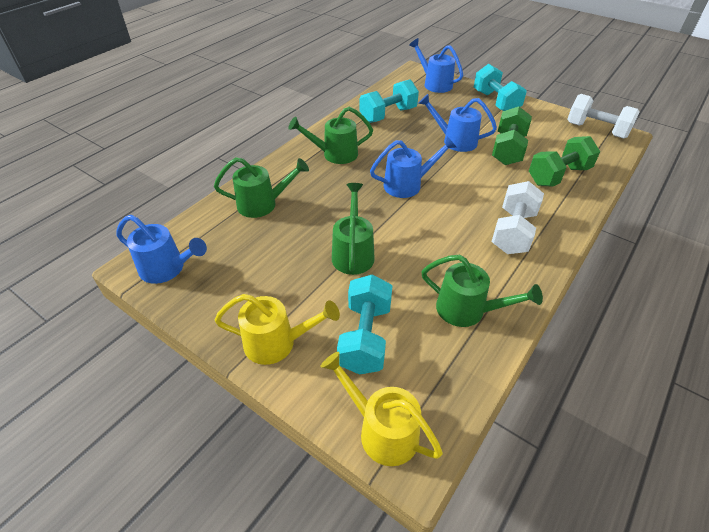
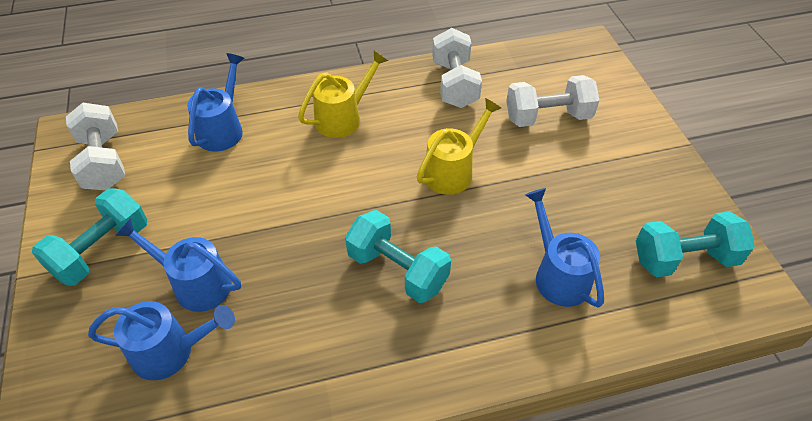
green dumbbell: [492,106,532,165] [529,136,600,187] = 2 -> none = 0
green watering can: [214,157,309,218] [289,106,373,164] [332,183,375,275] [421,255,543,327] = 4 -> none = 0
white dumbbell: [491,181,544,254] [567,94,639,138] = 2 -> [66,103,125,190] [432,28,482,108] [506,75,599,127] = 3

